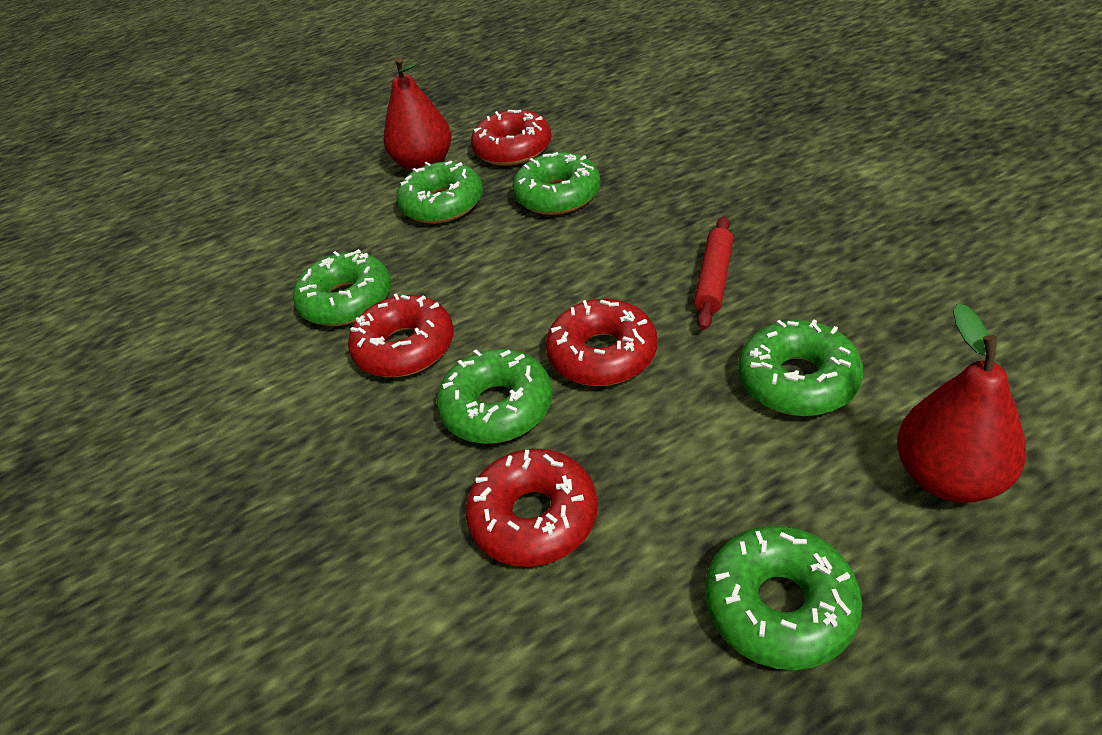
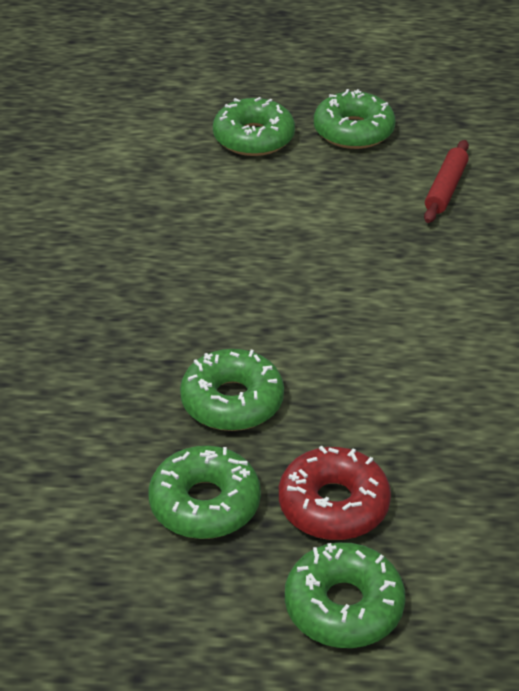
green donut: [293,249,391,326] [396,161,483,224] [437,349,553,444] [512,152,601,215] [705,526,862,670] [738,320,863,416] = 6 -> [149,446,261,539] [180,349,284,431] [213,97,295,156] [285,542,405,648] [314,89,395,149] = 5
red donut: [348,293,453,377] [466,449,598,567] [471,110,551,166] [546,299,657,386] = 4 -> [279,446,391,540] = 1
red pear: [384,57,452,171] [897,303,1026,503] = 2 -> none = 0

